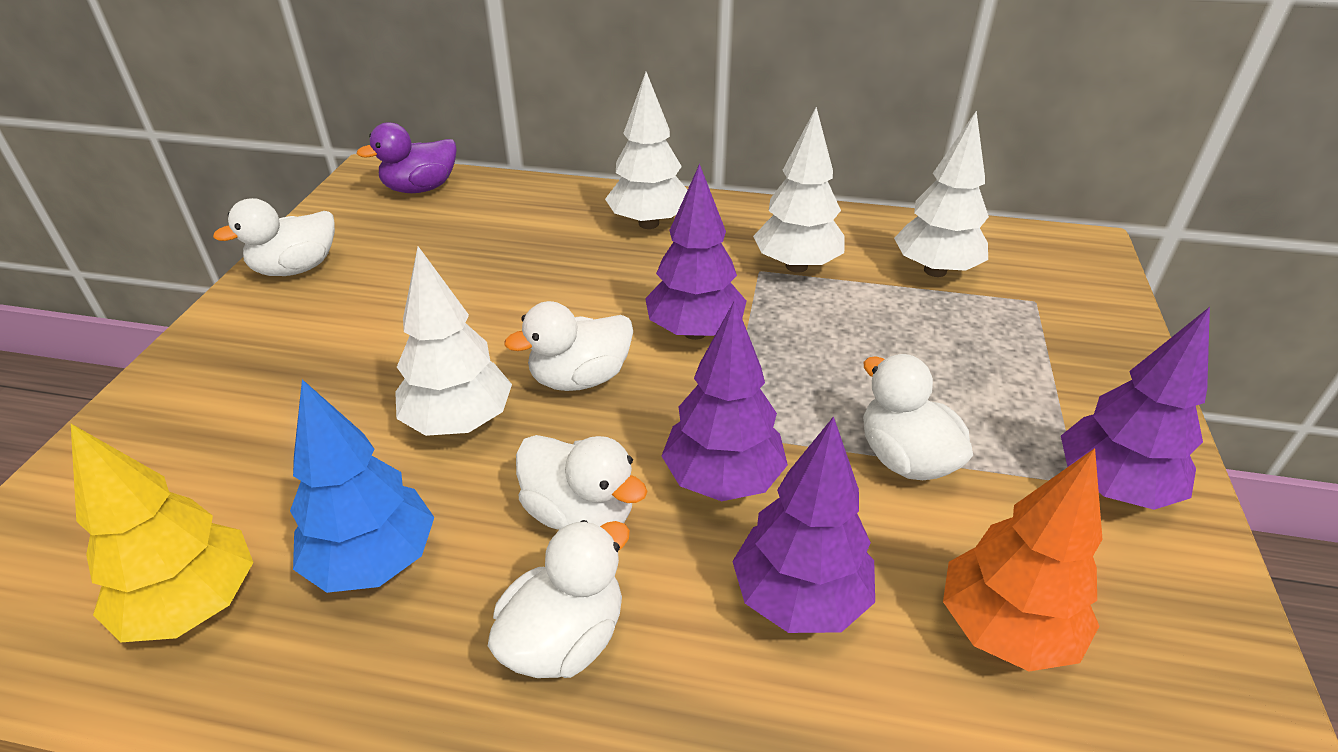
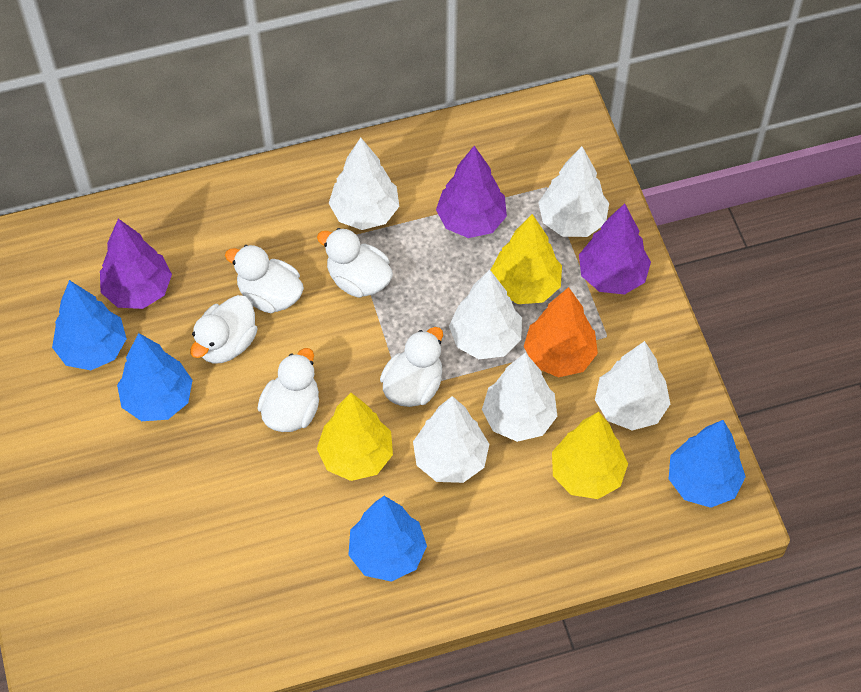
blue tree: [290,379,434,593] = 1 -> [52,280,127,370] [117,333,193,421] [348,496,427,582] [669,420,746,508] = 4
purple duck: [357,122,457,193] = 1 -> none = 0
purple tree: [645,163,747,340] [662,300,788,501] [732,416,875,633] [1061,307,1210,510] = 4 -> [100,219,172,309] [436,146,507,238] [579,204,651,294] = 3
white tree: [395,246,512,436] [605,72,687,229] [753,107,845,273] [894,111,989,277] = 4 -> [328,138,399,230] [413,396,489,483] [449,269,522,359] [482,352,557,442] [538,146,609,237] [595,341,670,431] = 6
yellow tree: [71,424,254,642] = 1 -> [317,393,393,481] [491,214,562,304] [552,412,628,499] = 3

